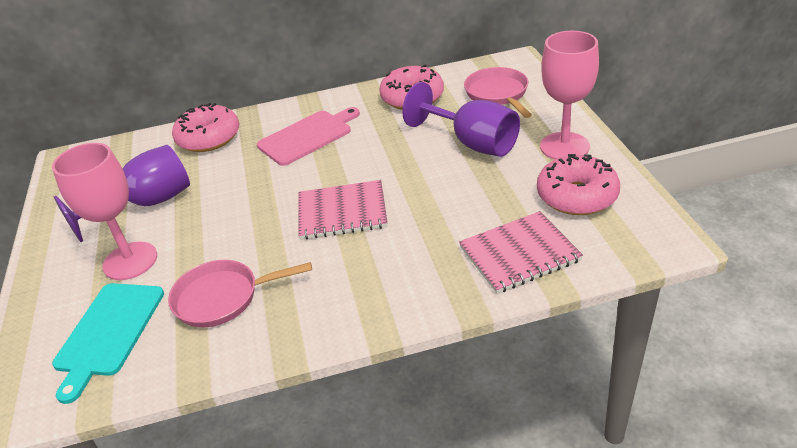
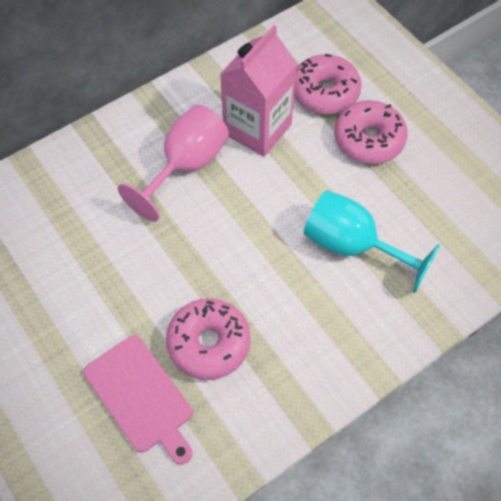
pink carton: none = 0 -> [220,25,297,157] = 1
pink goblet: [52,143,157,280] [540,31,599,160] = 2 -> [118,105,229,222] = 1
pink notebook: [298,180,388,240] [459,211,583,294] = 2 -> none = 0
pink pan: [168,260,312,327] [464,67,532,118] = 2 -> none = 0
purple goblet: [54,145,190,242] [402,82,520,157] = 2 -> none = 0
turquoise cutting board: [52,283,164,404] = 1 -> none = 0
turquoise goblet: none = 0 -> [304,190,440,293] = 1

